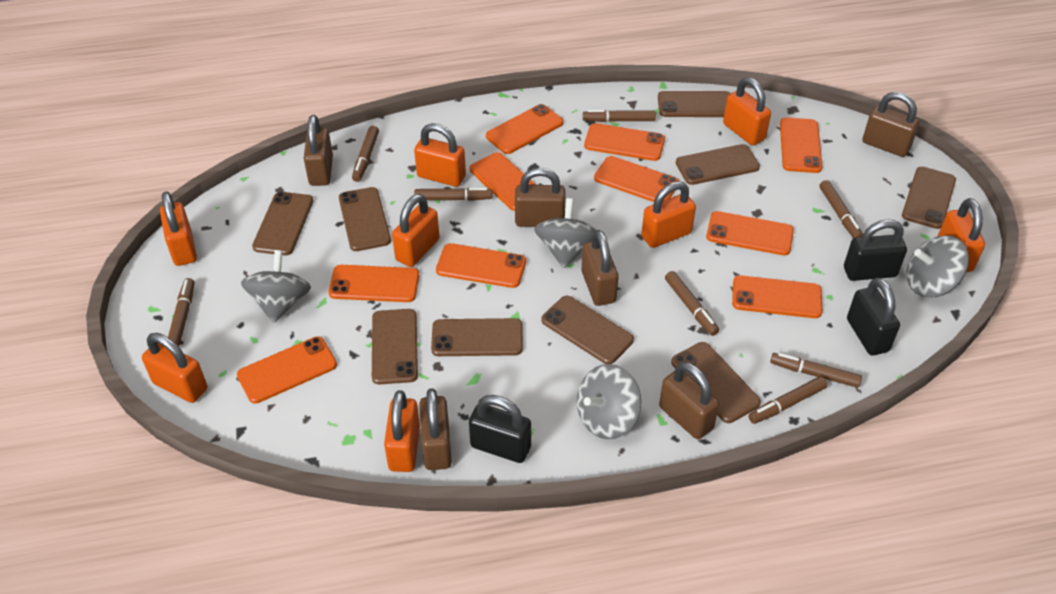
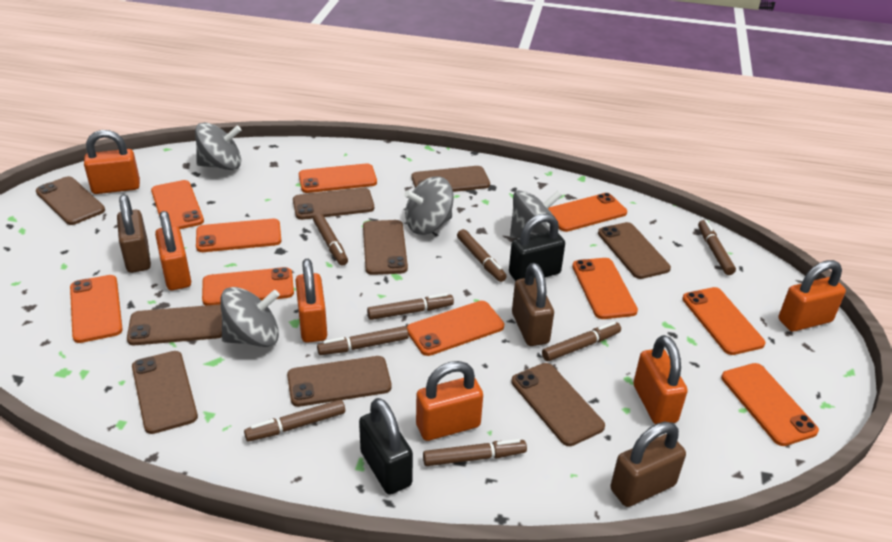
black padlock: [469,395,531,463] [844,219,907,281] [847,278,900,356] = 3 -> [359,398,413,494] [509,214,565,281] = 2
brown padlock: [304,115,333,186] [419,388,452,470] [515,168,565,227] [582,230,619,306] [659,362,719,439] [863,92,920,157] = 6 -> [117,195,151,273] [512,263,554,346] [611,421,686,507] = 3
orange padlock: [142,333,207,403] [160,191,197,266] [384,390,420,472] [392,194,440,267] [414,123,466,187] [641,181,696,248] [723,77,771,146] [938,198,985,272] = 8 -> [84,130,140,194] [155,211,191,290] [295,259,327,343] [416,361,483,441] [633,335,688,425] [779,260,846,332] = 6

